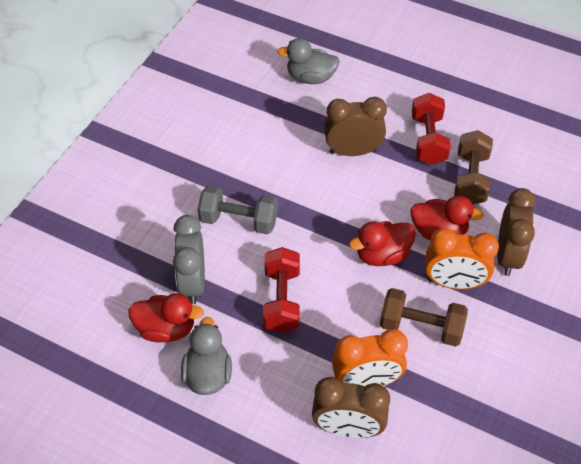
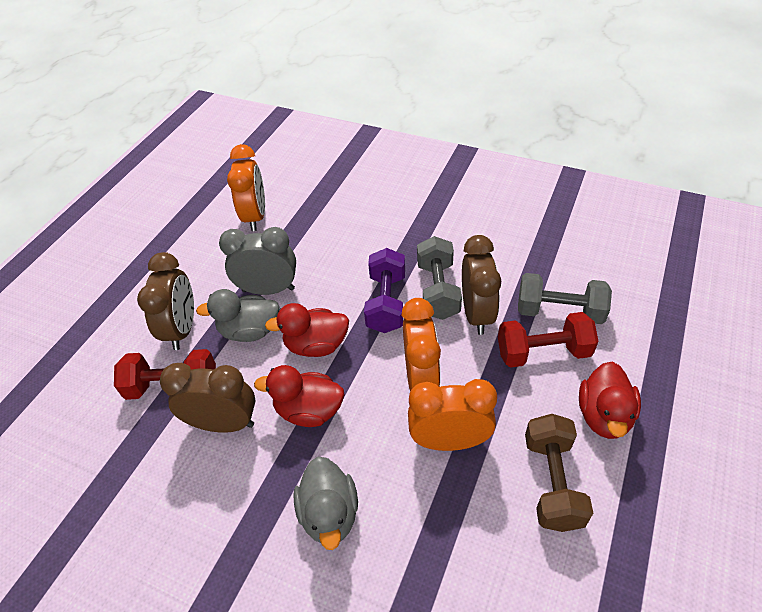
brown dumbbell: [380,288,468,347] [454,130,493,204] = 2 -> [525,414,593,532] = 1
grey dumbbell: [198,185,278,235] = 1 -> [417,236,462,320] [518,273,612,324] = 2
orange clock: [332,329,408,386] [425,228,499,289] = 2 -> [227,144,265,231] [401,298,441,391] [408,379,497,451] = 3
purple dumbbell: none = 0 -> [364,248,405,333] = 1

